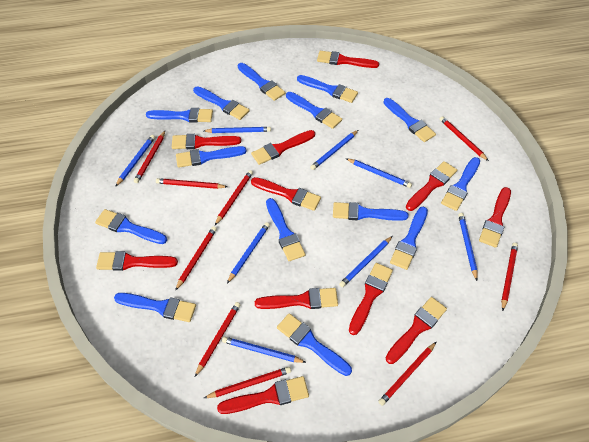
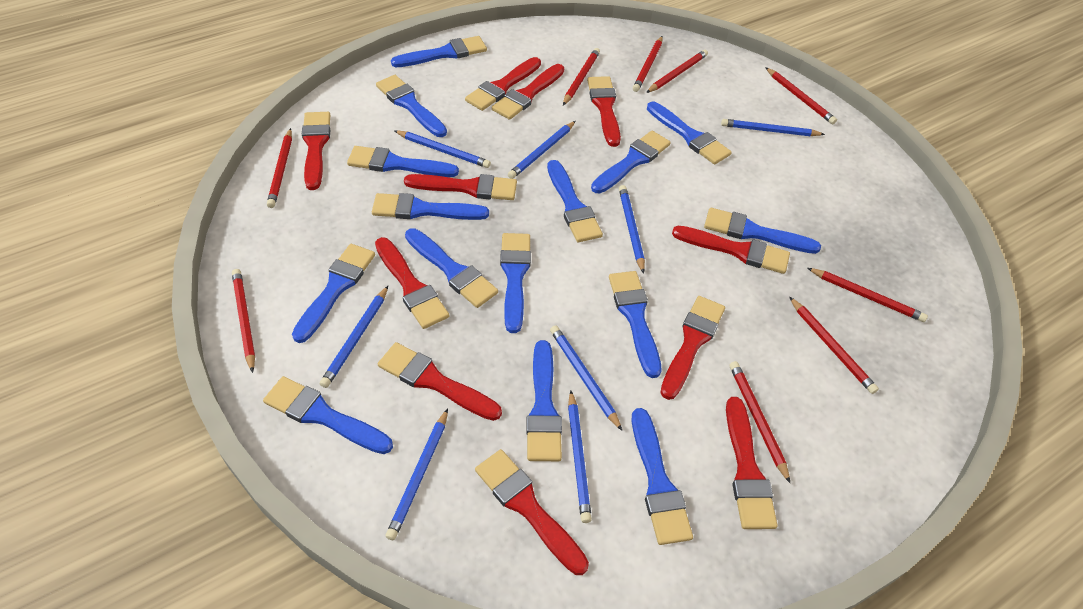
blue brush: [95,209,167,244] [114,293,196,322] [146,108,213,123] [176,146,247,168] [193,86,249,120] [238,63,285,101] [266,198,305,261] [277,313,352,376] [286,92,342,129] [297,75,358,103] [333,202,409,221] [383,98,436,142] [390,207,428,270] [441,157,480,211] = 14 -> [263,376,393,454] [292,244,375,343] [347,146,459,177] [372,193,489,220] [376,75,447,137] [391,36,487,67] [405,228,498,308] [500,233,531,333] [526,340,562,461] [547,160,603,242] [591,131,671,193] [609,271,661,378] [632,408,693,545] [647,102,732,165] [704,208,821,254] = 15

